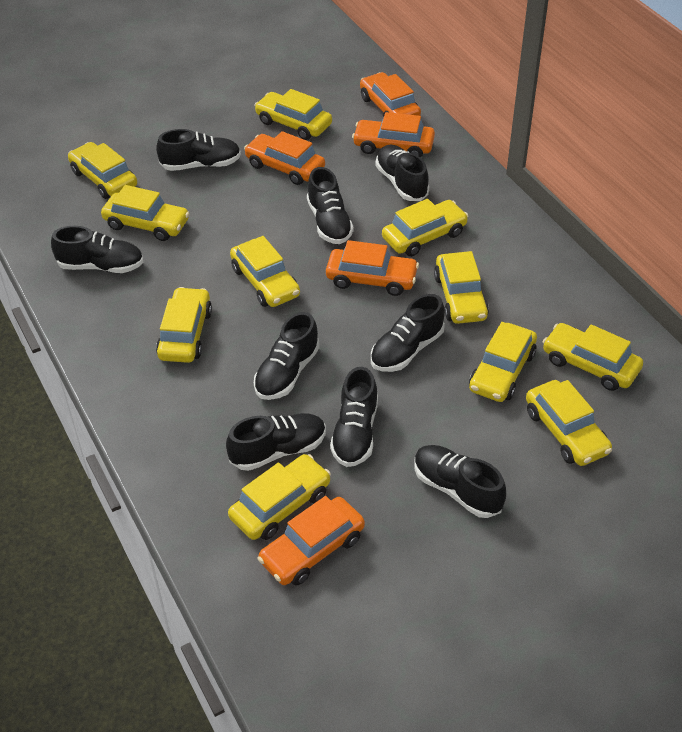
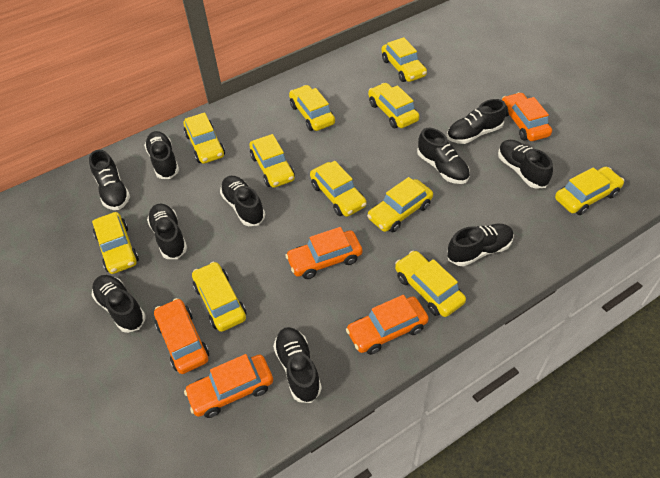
black shoe: [51,226,144,273] [156,129,241,171] [226,413,326,471] [254,312,320,400] [307,167,354,244] [330,367,378,467] [371,294,445,372] [375,145,429,201] [415,445,506,518] = 9 -> [89,150,130,210] [92,275,146,333] [144,131,179,179] [147,203,187,259] [220,176,265,226] [273,327,322,403] [417,128,470,184] [447,99,506,144] [447,224,514,266] [498,140,553,189] = 10

